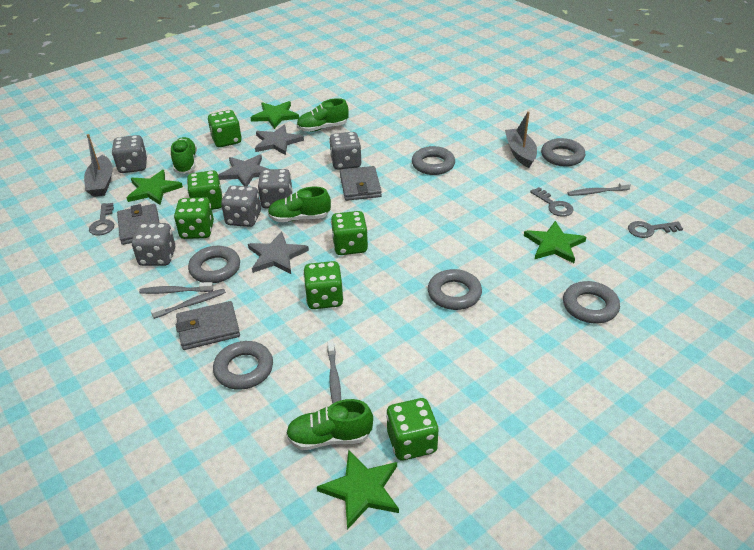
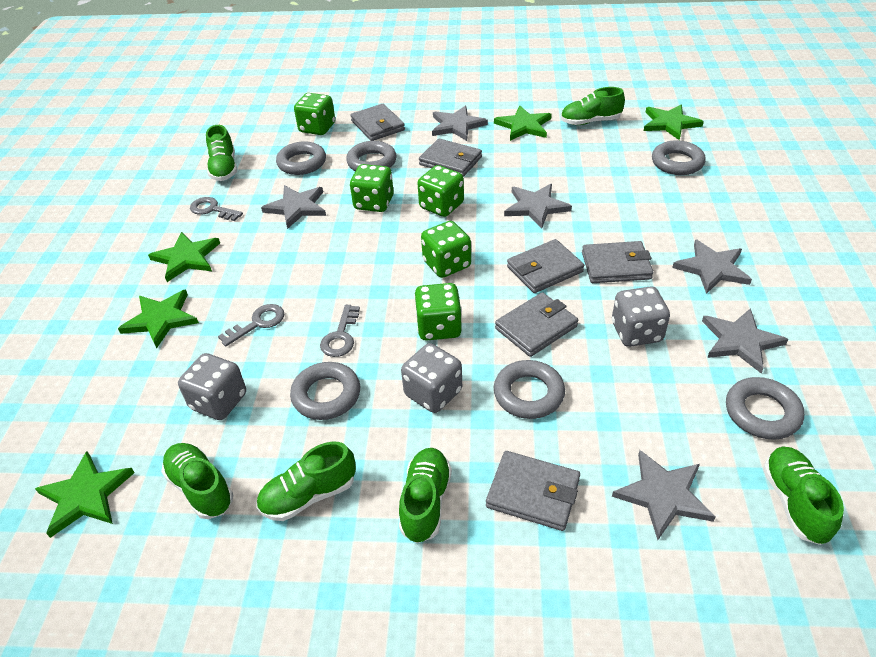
green dice: [174,197,214,239] [187,170,222,210] [208,110,242,147] [303,261,344,309] [331,211,368,255] [386,398,439,460] = 6 -> [294,93,335,135] [350,164,394,212] [414,283,462,341] [417,165,464,217] [421,221,471,278] = 5
green shoe: [171,137,197,174] [268,187,331,222] [286,399,373,450] [297,98,349,132] = 4 -> [161,443,233,519] [206,125,237,181] [256,441,356,521] [399,448,452,543] [561,87,625,125] [763,446,844,545] = 6
green star: [127,170,183,205] [250,101,299,129] [317,450,399,530] [524,221,586,263] = 4 -> [35,451,135,538] [118,290,199,348] [148,232,220,282] [494,106,552,141] [644,104,704,140] = 5
grey boat: [84,134,113,197] [505,111,537,168] = 2 -> none = 0
grey dice: [112,135,147,173] [132,223,175,266] [221,185,261,227] [258,169,293,208] [329,132,361,170] = 5 -> [178,353,246,420] [401,343,462,413] [612,287,670,347] = 3
grey star: [218,154,268,186] [248,231,309,274] [255,125,304,155] = 3 -> [261,185,326,229] [432,106,488,141] [504,184,572,229] [612,450,716,540] [672,239,752,294] [702,308,788,374] = 6
grey toothbrush: [139,282,213,294] [150,289,226,319] [328,340,341,403] [567,182,631,196] = 4 -> none = 0
grey wallet: [117,204,159,245] [176,301,240,350] [340,166,382,201] = 3 -> [350,104,405,141] [419,138,482,177] [486,451,580,531] [495,292,578,357] [507,239,584,293] [582,241,653,283] = 6

